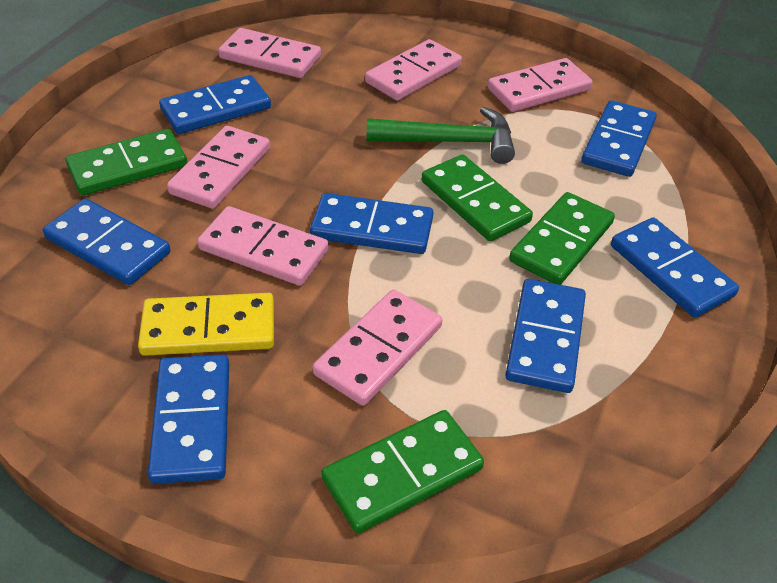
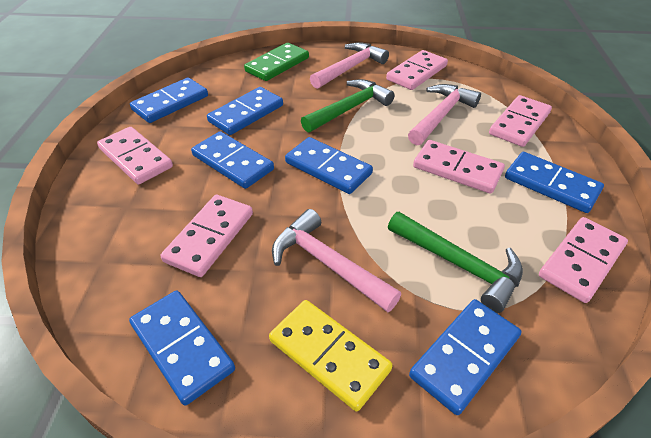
green domino: [65,129,187,196] [321,410,484,534] [421,154,533,241] [509,192,615,285] = 4 -> [244,43,309,81] = 1
green hammer: [366,107,515,164] = 1 -> [301,79,395,132] [388,212,523,313] = 2
pink hammer: none = 0 -> [272,209,401,312] [310,42,389,89] [408,84,481,145] = 3

